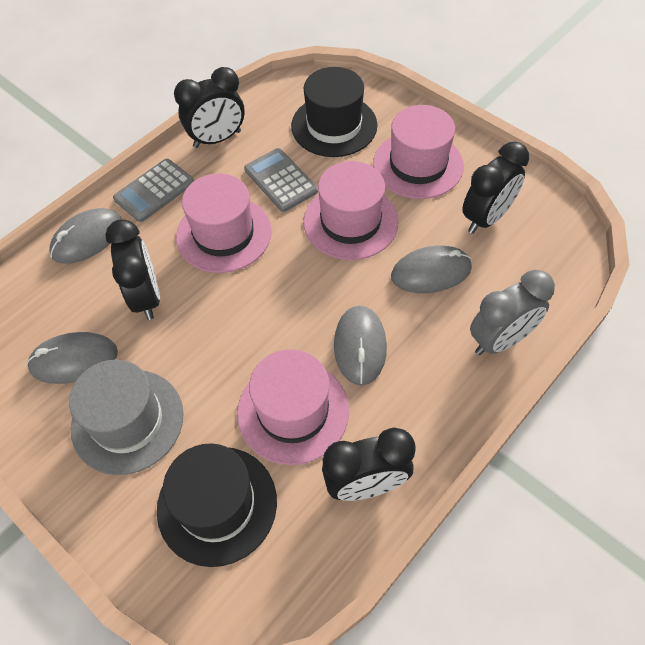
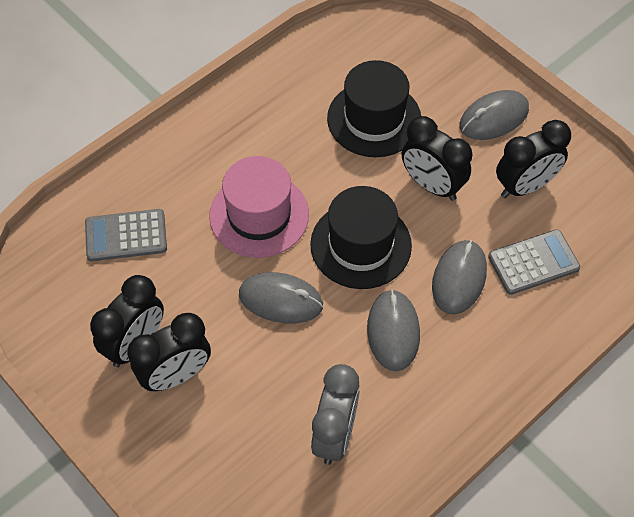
grey hat: [69,359,184,475] = 1 -> none = 0
pink hat: [176,173,272,273] [237,349,349,465] [303,161,399,260] [373,105,464,199] = 4 -> [209,156,309,258] = 1

